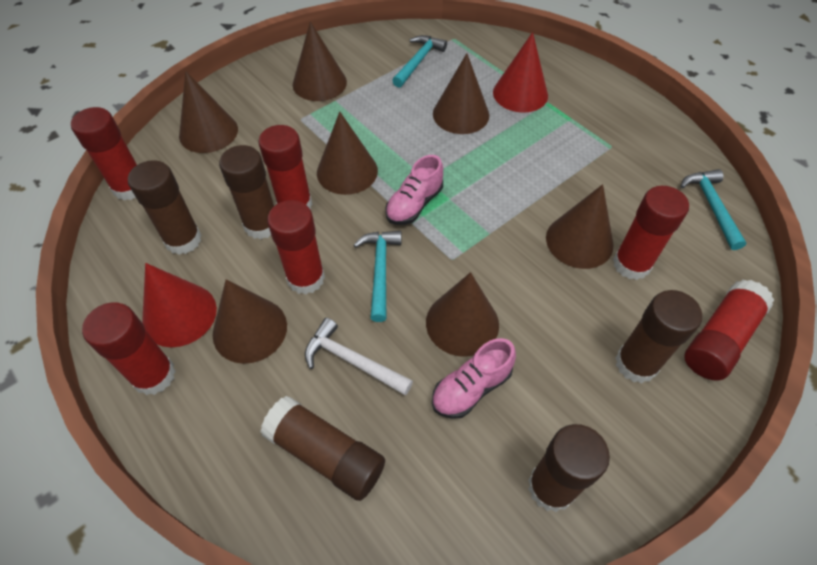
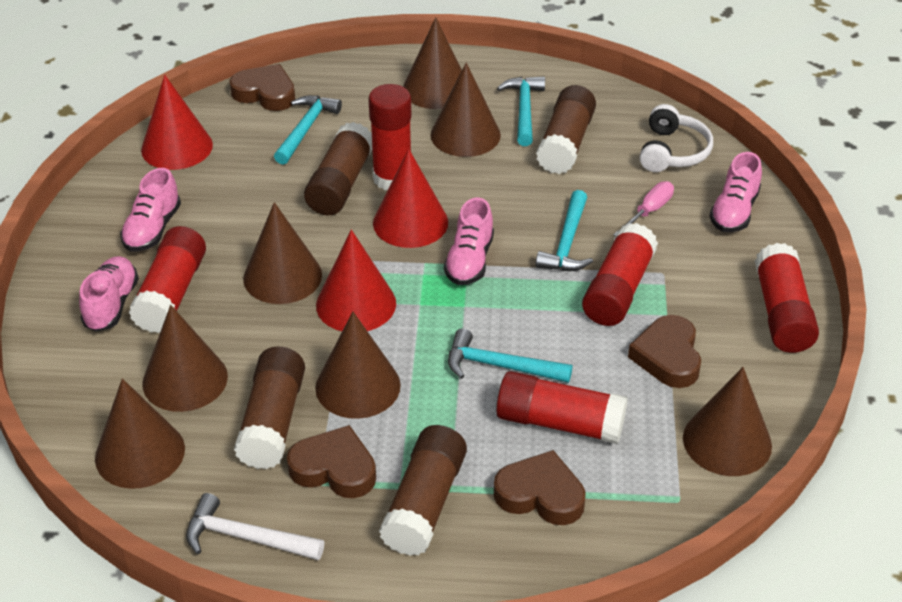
brown glue stick: [128,160,202,255] [219,145,274,239] [260,396,385,501] [528,424,610,512] [615,290,702,383] = 5 -> [234,346,305,469] [304,122,372,215] [379,425,467,556] [536,85,596,174] = 4
brown heart: none = 0 -> [229,64,295,111] [287,425,376,498] [494,450,586,525] [628,315,701,388] = 4
pink screwdriver: none = 0 -> [614,181,674,236] = 1
pink shoe: [385,155,443,225] [432,338,516,419] = 2 -> [79,256,139,332] [120,168,181,252] [444,198,494,285] [709,152,762,232] = 4
red cone: [142,263,217,347] [493,32,548,112] = 2 -> [141,75,213,170] [316,230,396,331] [373,149,448,248] = 3
red glue stick: [71,107,137,200] [82,302,176,395] [258,125,313,210] [267,200,325,295] [613,186,689,280] [684,280,775,381] = 6 -> [128,226,206,333] [368,84,412,190] [496,371,628,444] [582,223,658,326] [755,243,819,353] = 5
turquoise hammer: [354,231,401,322] [392,35,447,88] [681,169,746,250] = 3 -> [274,95,342,165] [448,328,572,383] [497,76,545,146] [536,190,593,271] = 4
white headphones: none = 0 -> [640,104,713,172] = 1

